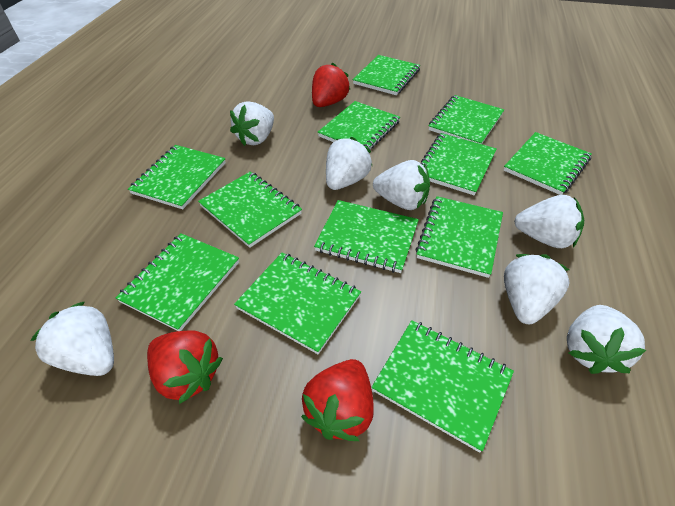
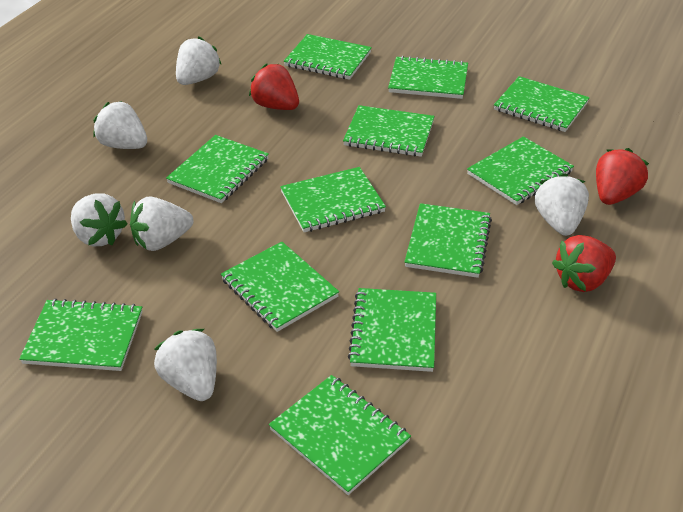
white strawberry: [30,301,114,376] [230,101,274,146] [326,137,372,190] [373,160,430,210] [504,254,570,324] [514,195,584,248] [567,305,646,374] = 7 -> [71,194,128,246] [93,101,147,149] [130,196,193,251] [154,329,217,401] [176,36,222,85] [535,174,589,236] = 6

